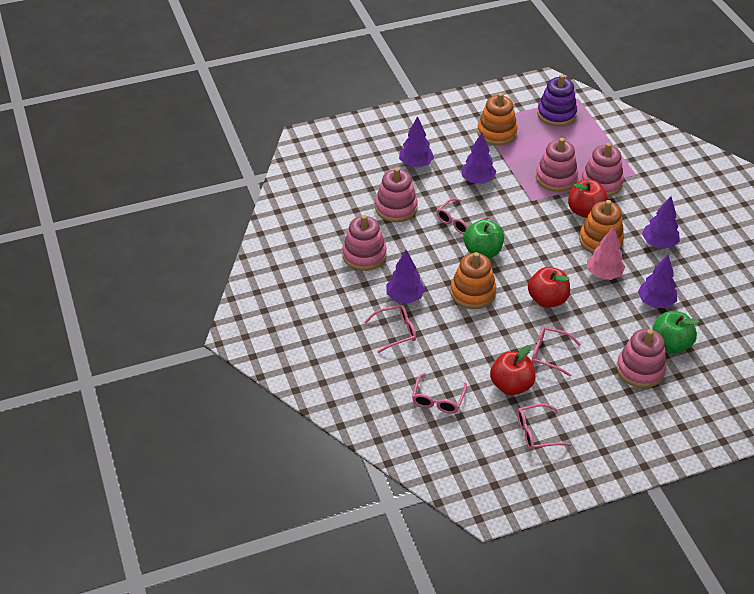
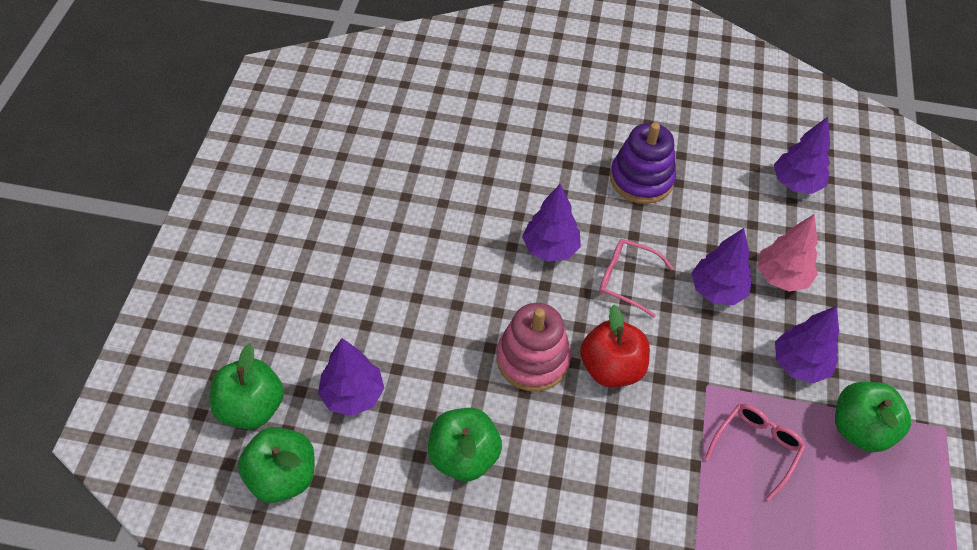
green apple: [463,219,504,259] [652,311,699,354] = 2 -> [210,344,284,429] [238,427,315,503] [428,408,502,481] [835,382,911,452] = 4
orange stacking toy: [450,252,496,309] [477,93,518,145] [579,200,624,253] = 3 -> none = 0
pink glasses: [365,305,416,353] [412,373,467,414] [437,198,490,234] [517,404,572,450] [532,327,581,377] = 5 -> [599,239,674,317] [705,404,806,501] = 2
pink stacking toy: [342,215,387,271] [375,168,418,222] [536,138,578,192] [581,143,624,197] [617,329,667,388] = 5 -> [496,303,571,392] = 1
red apple: [490,345,536,395] [528,267,570,308] [568,180,608,218] = 3 -> [580,305,650,387] = 1

